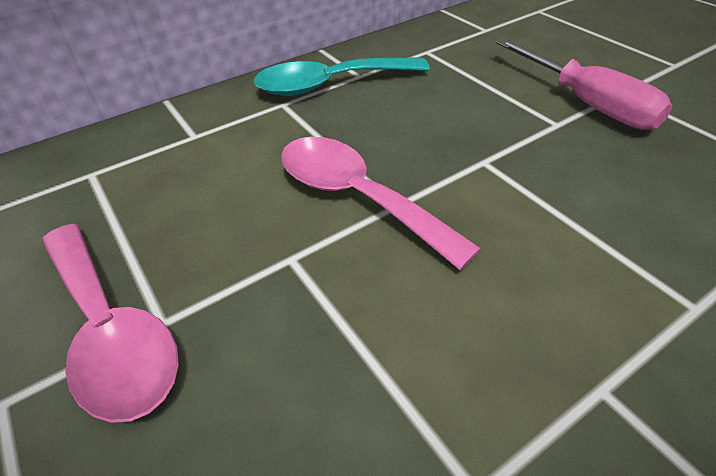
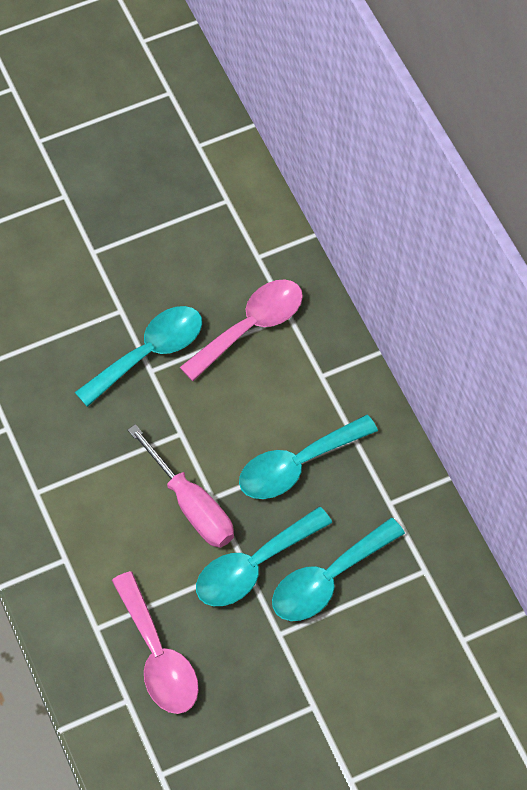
turquoise spoon: [253,57,430,96] = 1 -> [75,306,202,407] [196,507,332,606] [239,414,378,499] [272,518,405,621] = 4

